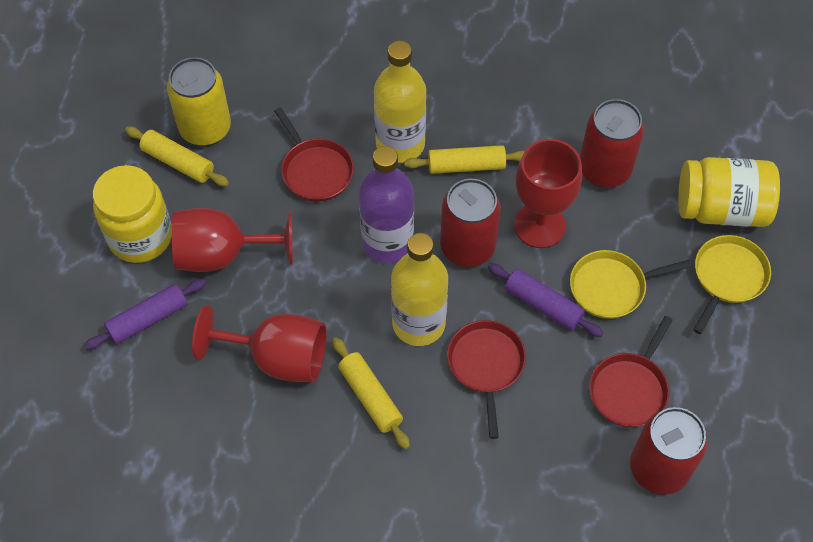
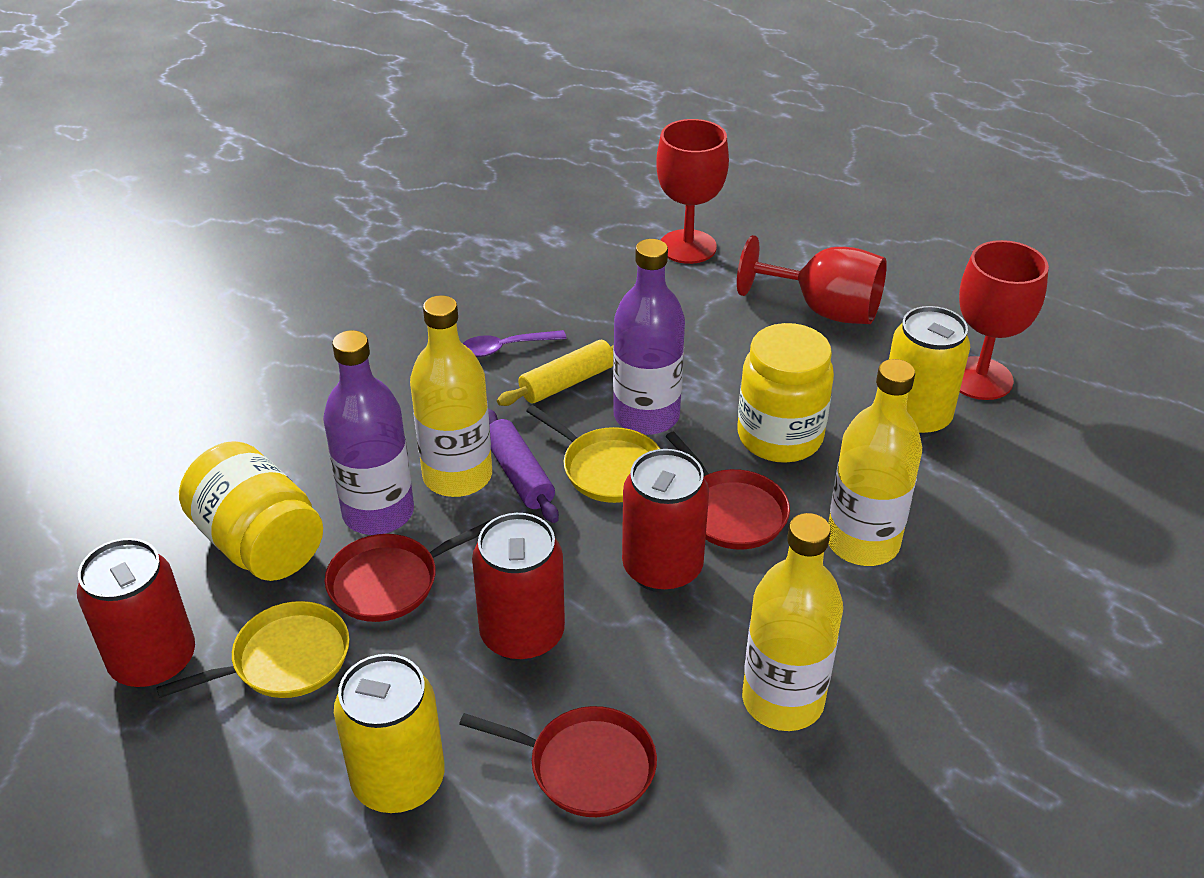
purple bottle: [359,146,414,263] = 1 -> [323,330,414,535] [613,239,685,435] = 2
purple rolling pin: [84,279,206,350] [488,263,603,337] = 2 -> [488,409,559,523] = 1
purple spoon: none = 0 -> [463,330,567,357] = 1
yellow bottle: [374,41,426,163] [391,233,448,346] = 2 -> [410,295,492,497] [742,513,843,731] [828,359,922,566] = 3
yellow can: [167,57,231,146] = 1 -> [334,654,445,814] [889,306,970,437] = 2
yellow rolling pin: [125,127,229,186] [332,337,410,449] [404,145,525,174] = 3 -> [497,340,613,406] = 1

